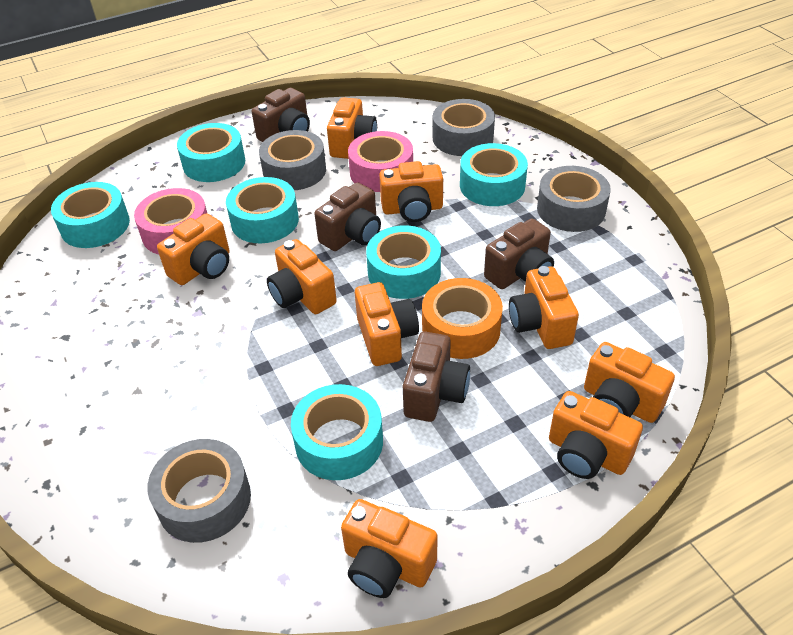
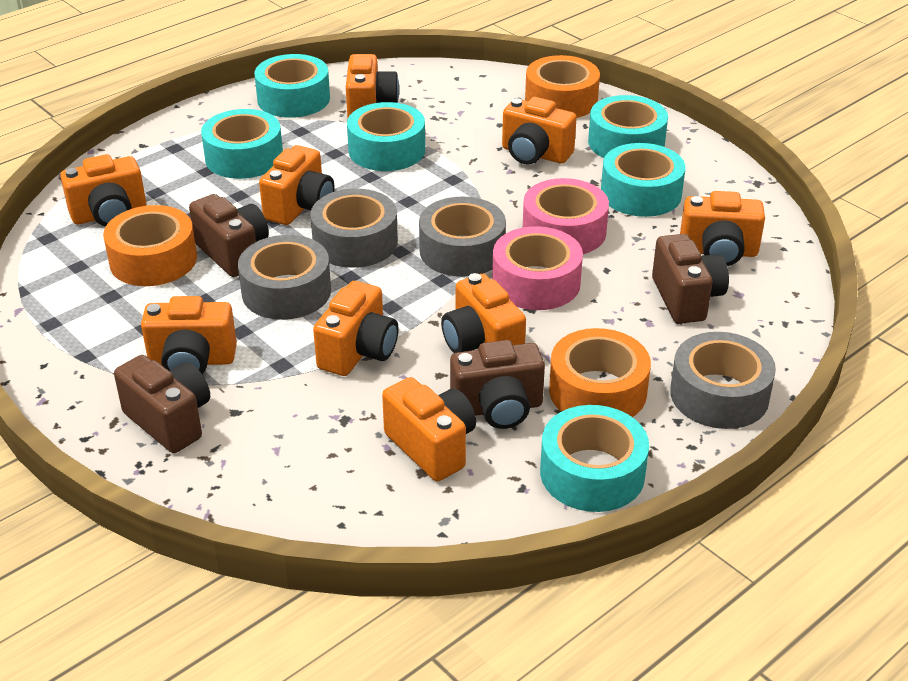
orange tape: [422,278,503,359] = 1 -> [103,205,197,286] [525,55,600,118] [549,328,651,417] = 3

